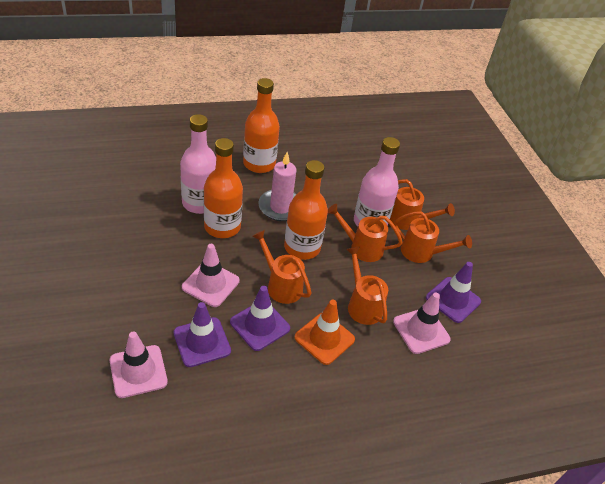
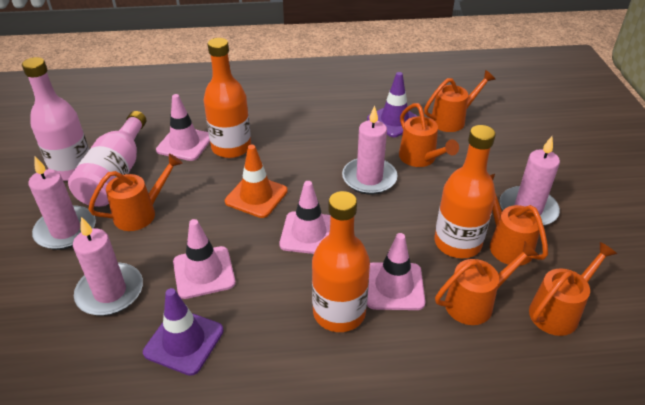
orange watering can: [252,230,311,304] [328,204,403,262] [346,246,388,325] [390,179,455,230] [394,211,472,263] = 5 -> [88,154,183,231] [399,103,459,167] [424,70,495,132] [435,241,538,325] [490,174,548,266] [529,242,617,336] = 6
pink candle: [258,152,296,221] = 1 -> [28,157,96,250] [73,217,143,316] [342,106,398,195] [500,136,560,226] = 4
pink traffic cone: [110,331,168,398] [182,244,240,307] [393,292,451,354] = 3 -> [156,94,210,161] [173,219,236,299] [279,181,330,254] [367,233,425,310] = 4
purple traffic cone: [173,302,231,367] [230,286,290,351] [426,262,481,323] = 3 -> [143,288,224,376] [367,72,417,137] = 2

